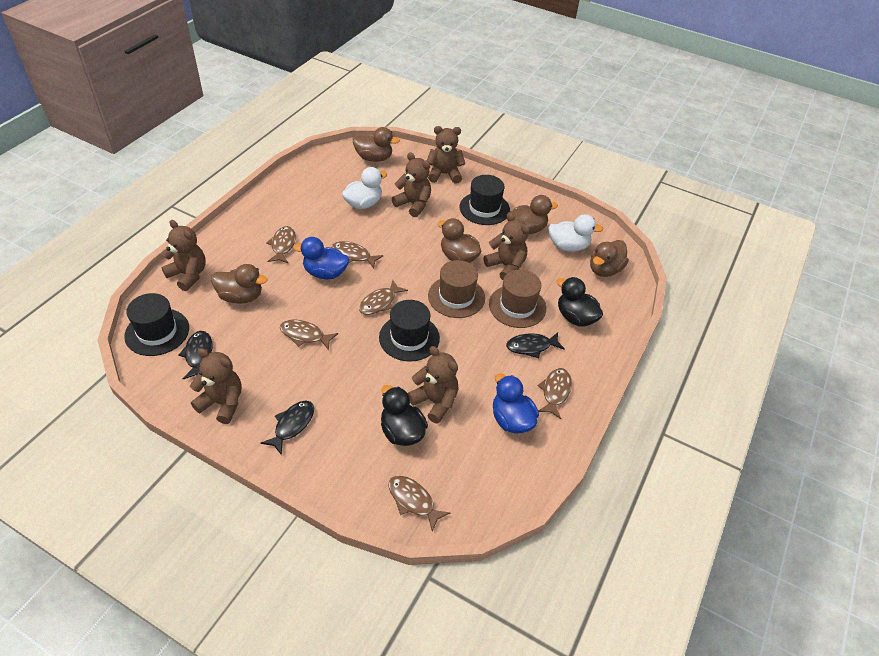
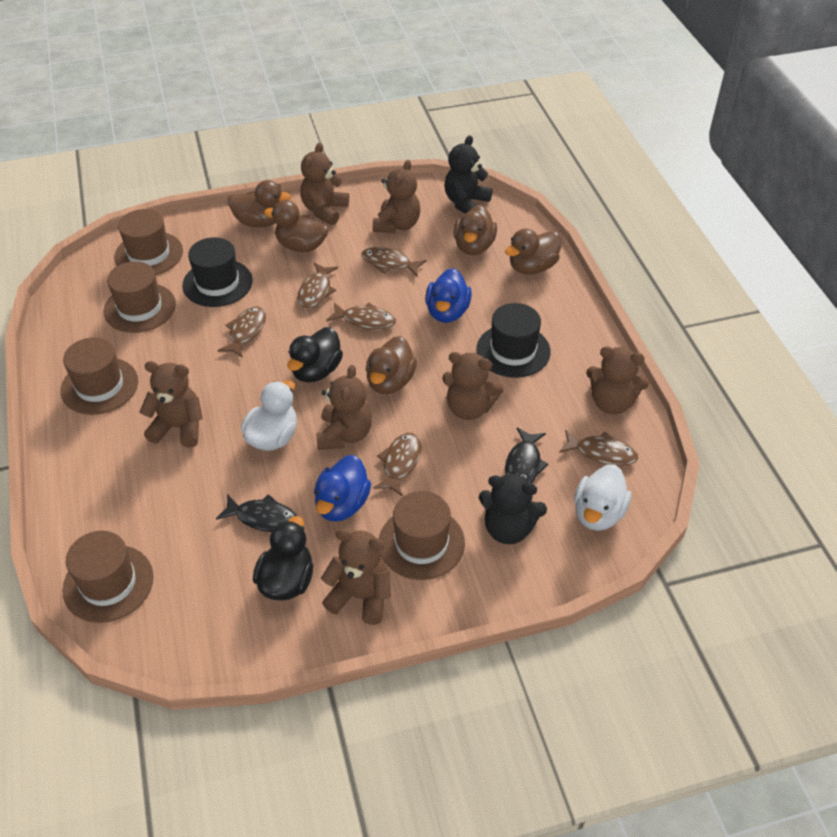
black fish: [178,331,212,379] [261,401,314,455] [506,332,565,358] = 3 -> [216,494,297,532] [505,428,548,483] = 2
black hat: [124,293,189,356] [379,300,440,362] [459,175,510,225] = 3 -> [182,237,253,307] [476,303,551,378] = 2
black teddy bear: none = 0 -> [444,135,492,214] [479,473,547,544] = 2
brown hat: [428,260,485,318] [489,270,546,328] = 2 -> [61,337,138,415] [62,531,154,623] [103,261,176,333] [114,209,183,275] [379,491,465,580] = 5
brown teddy bear: [161,220,206,291] [190,348,242,424] [392,152,431,217] [408,346,459,424] [427,126,465,184] [484,213,529,280] = 6 -> [140,361,203,448] [300,143,349,225] [316,365,372,450] [321,529,391,625] [373,160,421,233] [442,352,504,420] [586,346,649,414] = 7

